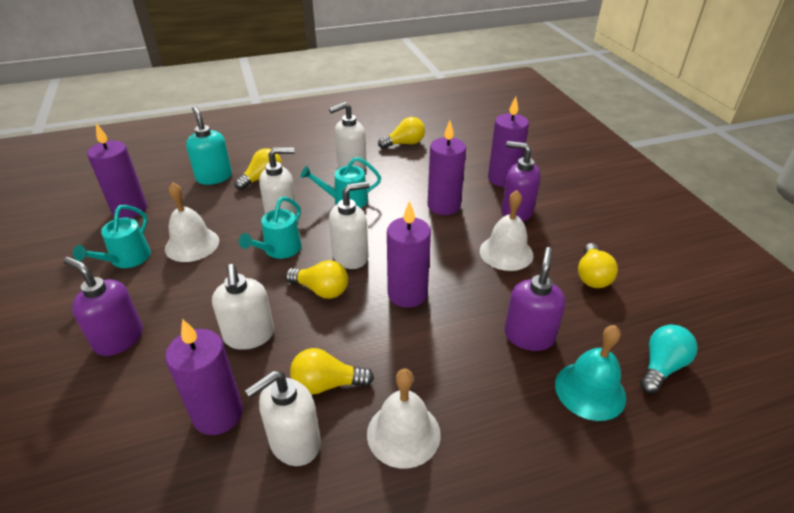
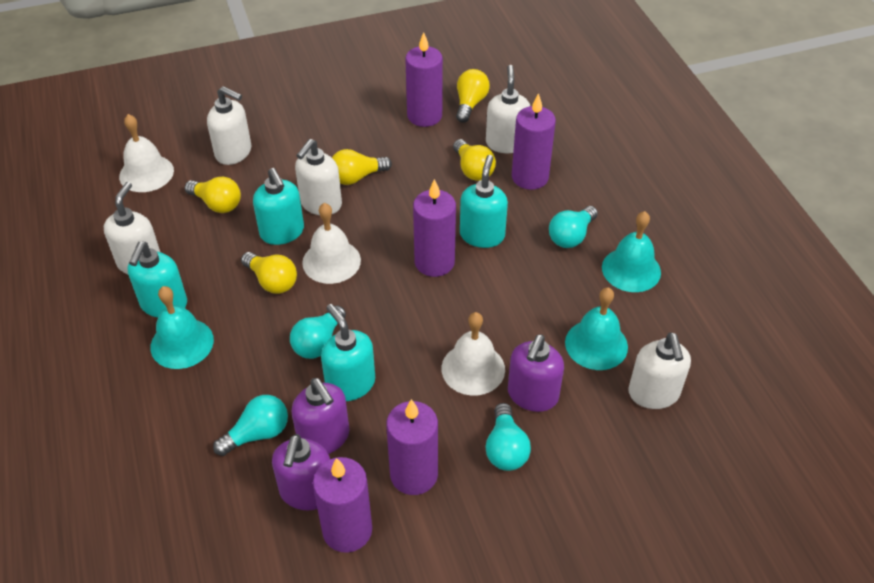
turquoise bell: [555,325,626,421] = 1 -> [150,286,214,369] [565,287,628,370] [602,211,661,292] = 3
turquoise light bulb: [640,325,698,394] = 1 -> [213,395,288,456] [290,305,346,359] [485,403,531,471] [549,206,598,248] = 4
turquoise soap dispenser: [186,106,232,185] = 1 -> [128,242,187,318] [253,168,304,245] [321,304,375,401] [460,155,508,248] = 4
turquoise watering can: [73,205,151,268] [239,197,302,259] [301,157,381,208] = 3 -> none = 0

